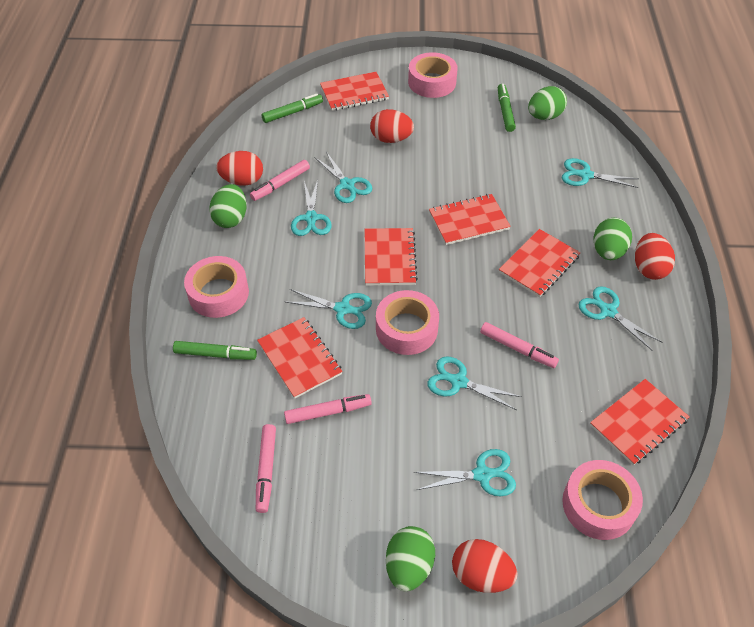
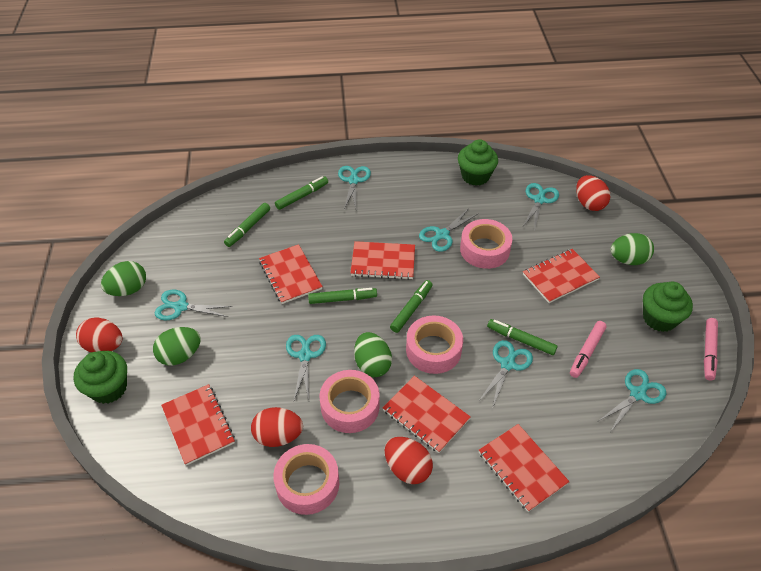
green cupcake: none = 0 -> [74,351,127,404] [458,139,498,186] [643,282,693,332] = 3
green marker: [173,341,257,360] [261,94,323,123] [498,84,516,132] = 3 -> [224,203,270,247] [275,176,328,210] [308,288,377,304] [390,280,433,333] [487,319,558,355] = 5
pink marker: [250,160,310,201] [256,424,276,513] [284,394,372,424] [480,322,559,368] = 4 -> [570,321,607,378] [704,318,718,381] = 2

